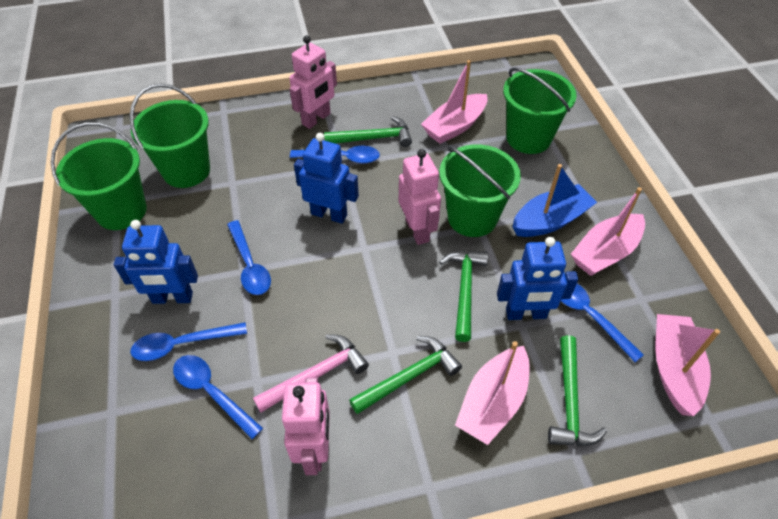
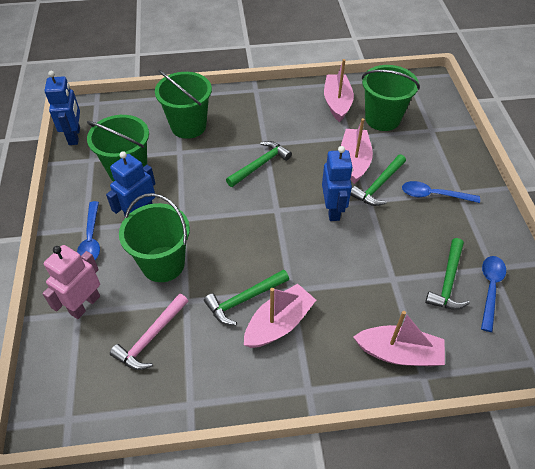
blue boat: [512,164,597,237] = 1 -> none = 0
blue spoon: [130,322,247,361] [173,355,263,439] [227,220,271,295] [290,146,380,164] [561,284,644,362] = 5 -> [77,201,100,260] [402,181,480,203] [481,256,506,332] = 3
pink robot: [282,378,330,475] [289,35,337,129] [399,149,441,245] = 3 -> [42,245,100,319] = 1

